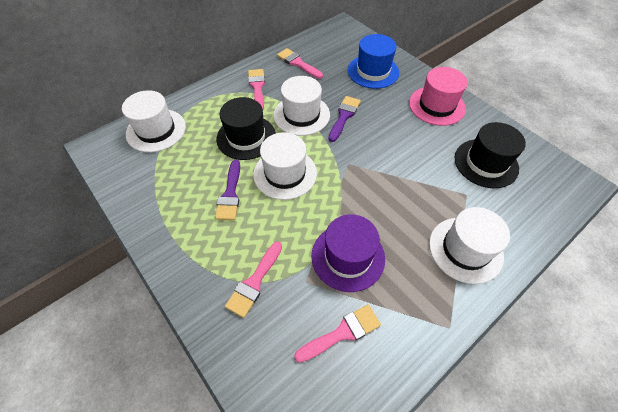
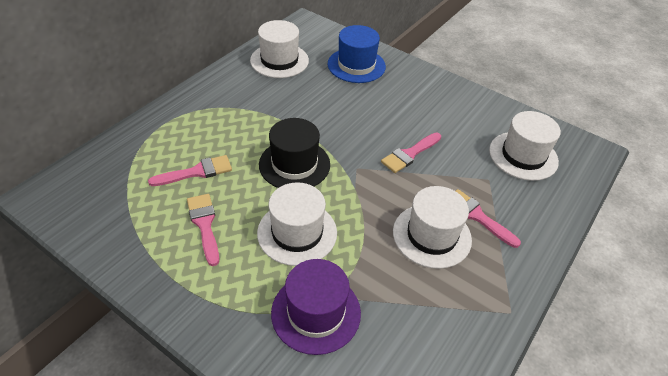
black hat: [216,97,276,160] [455,122,526,188] = 2 -> [259,118,330,188] = 1
pink hat: [409,67,467,126] = 1 -> none = 0
purple brush: [215,160,240,220] [329,96,361,142] = 2 -> none = 0

